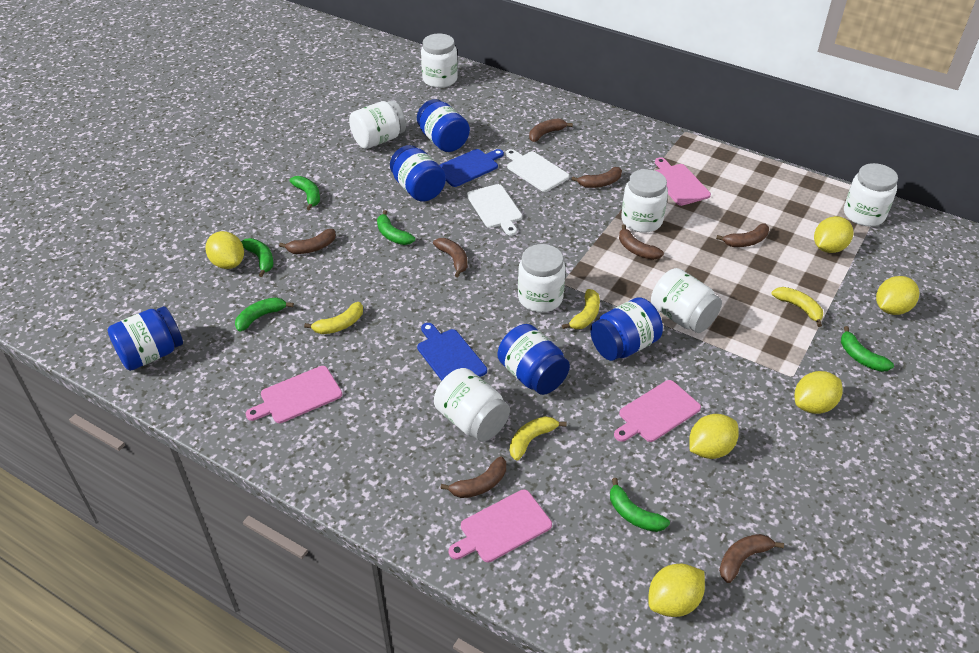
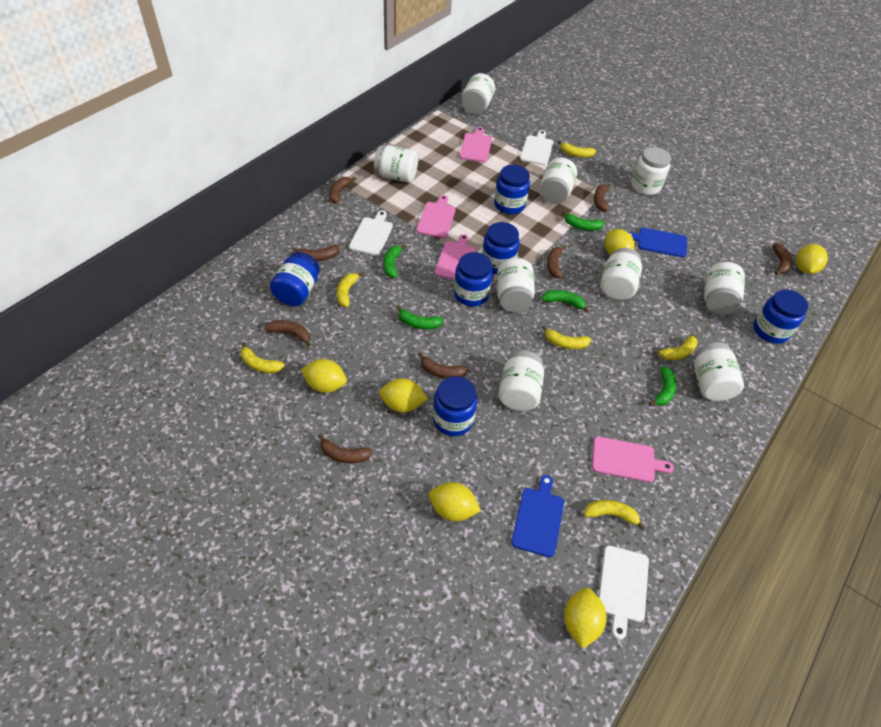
blue jar: [108,306,183,371] [390,145,446,202] [417,99,470,152] [498,324,570,395] [590,297,663,361] = 5 -> [270,252,320,306] [433,376,478,436] [454,252,493,306] [482,222,520,274] [494,165,530,214] [753,289,808,344] = 6
green banana: [235,297,294,332] [241,238,273,277] [290,176,320,210] [377,210,415,245] [610,478,670,532] [841,326,894,372] = 6 -> [383,244,406,278] [396,305,444,329] [541,290,589,313] [562,211,604,231] [649,366,677,406] = 5
white cutting board: [467,184,522,235] [505,149,569,192] = 2 -> [349,211,393,256] [520,130,554,165] [599,545,649,640] = 3
white jar: [349,100,406,149] [421,33,458,88] [434,368,510,441] [518,244,566,312] [621,169,668,233] [651,268,722,333] [844,163,898,226] = 7 -> [374,145,418,183] [462,73,495,114] [497,258,535,313] [499,350,544,411] [540,158,577,204] [601,248,642,300] [631,147,671,195] [694,342,744,401] [704,262,745,315] = 9
yellow banana: [304,302,363,334] [510,416,567,461] [562,289,600,329] [772,287,823,327] = 4 -> [241,342,285,373] [337,272,364,307] [542,326,591,349] [558,141,596,158] [584,500,645,530] [653,335,698,360] = 6

